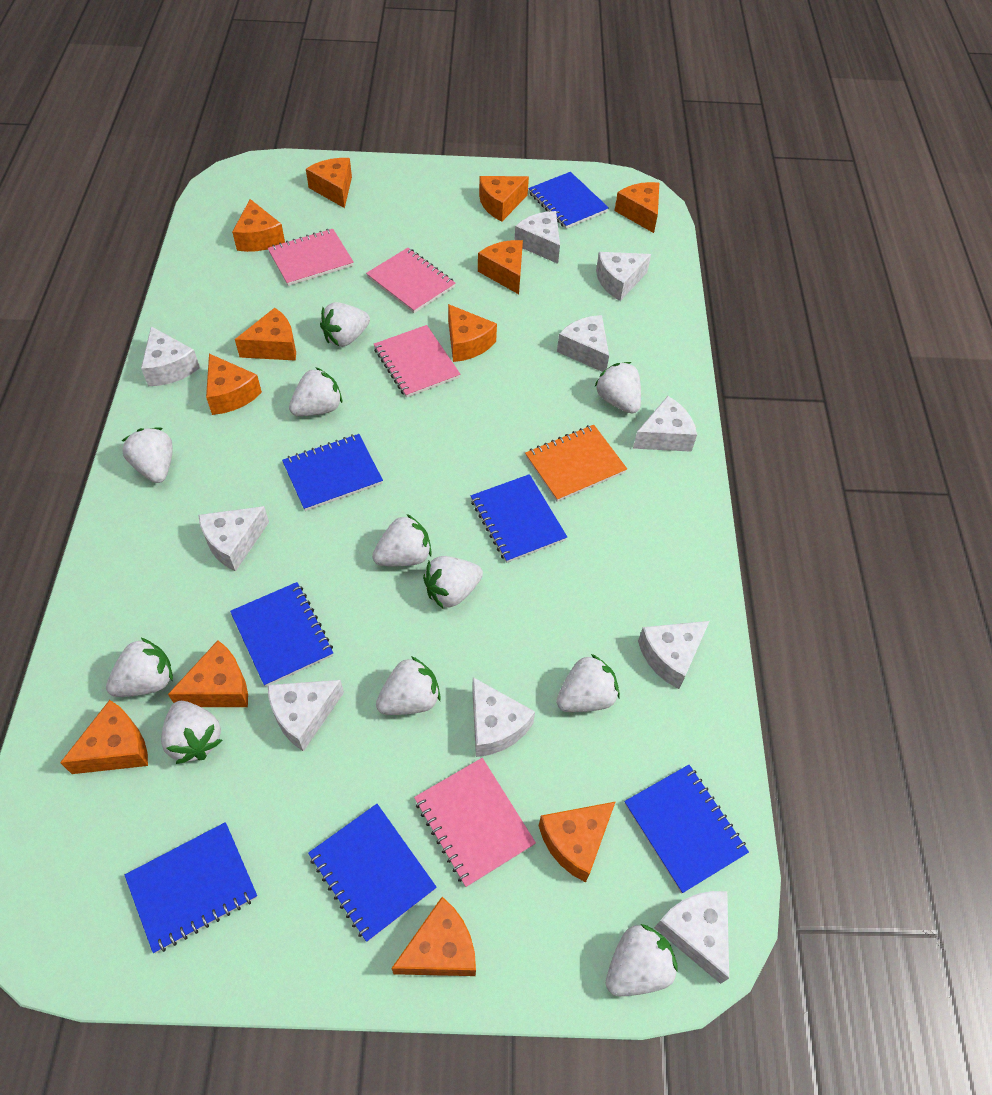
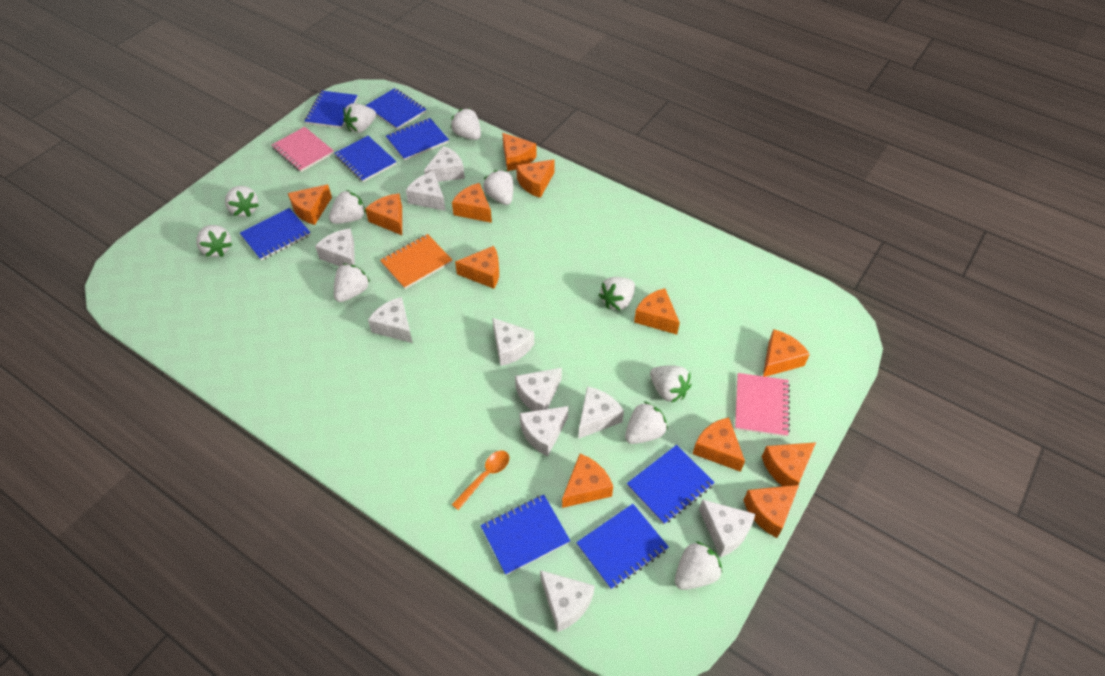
blue notebook: [124,822,257,953] [230,582,333,687] [282,434,383,511] [308,804,437,942] [471,474,567,563] [528,172,609,229] [624,765,749,893] = 7 -> [240,208,311,261] [305,91,358,128] [334,136,397,182] [365,88,426,130] [386,118,449,161] [481,494,570,575] [576,504,669,589] [627,445,715,524] = 8
orange spoon: none = 0 -> [451,450,509,510] = 1
pink notebook: [268,229,354,286] [366,248,455,313] [374,325,460,398] [414,758,536,887] = 4 -> [271,127,334,172] [735,373,790,437] = 2

